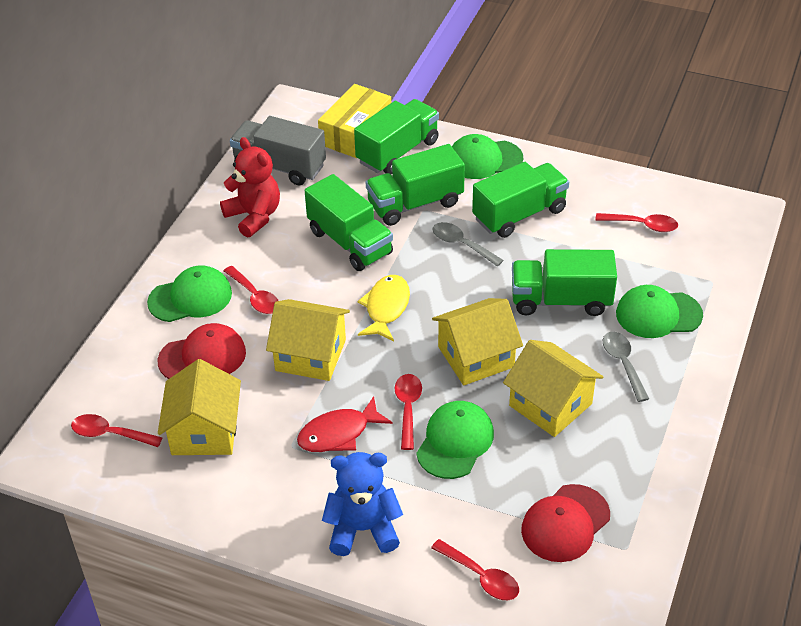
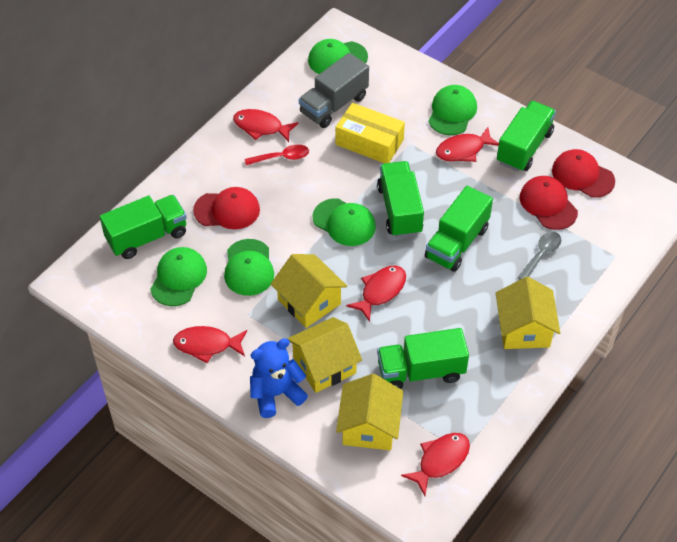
green cap: [147,265,232,322] [416,401,494,479] [452,134,523,179] [616,285,703,338] = 4 -> [150,247,207,306] [224,239,274,296] [308,39,368,74] [313,198,376,246] [428,85,477,135] = 5
grey spoon: [433,222,504,267] [603,332,649,402] = 2 -> [517,232,561,280] = 1
red cap: [157,323,246,379] [521,484,610,562] = 2 -> [193,187,260,229] [520,176,578,230] [552,149,615,198] = 3
red fish: [297,396,393,452] = 1 -> [173,326,247,363] [233,109,299,142] [346,266,406,322] [401,433,470,496] [436,127,499,162] = 5
red spoon: [71,414,163,447] [224,266,278,314] [394,374,422,450] [431,539,519,600] [595,213,678,232] = 5 -> [245,144,309,165] = 1
red teddy bear: [220,137,280,238] = 1 -> none = 0
yellow fish: [357,275,410,341] = 1 -> none = 0

